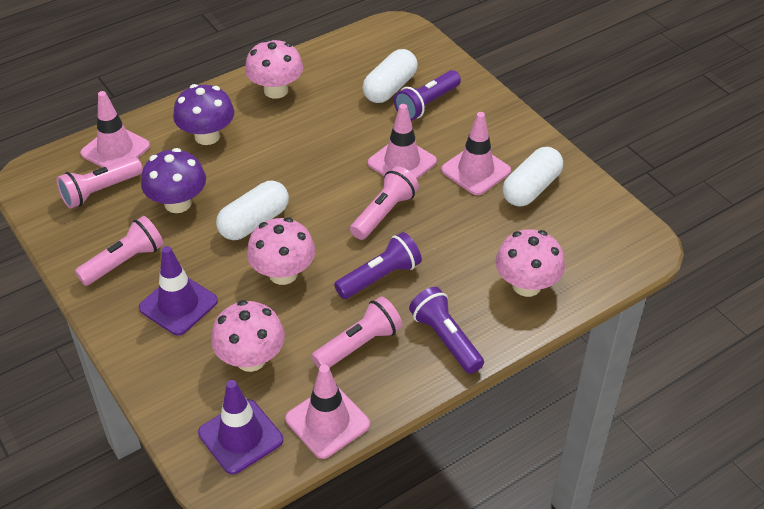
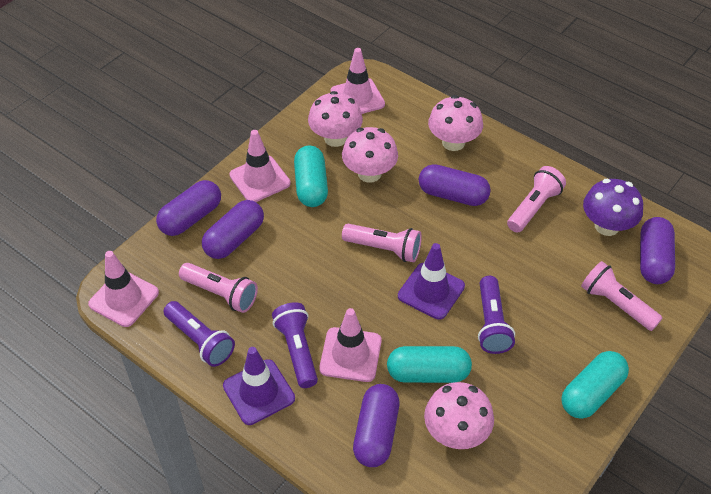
purple capsule: none = 0 -> [156,180,221,236] [202,200,264,259] [353,384,399,467] [419,164,491,206] [640,217,675,284] = 5
purple mushroom: [141,148,206,213] [173,84,234,145] = 2 -> [583,179,643,236] = 1
turquoise capsule: none = 0 -> [294,146,328,207] [387,346,472,383] [561,351,629,419] = 3
white capsule: [216,181,289,240] [362,49,418,103] [502,147,563,207] = 3 -> none = 0

